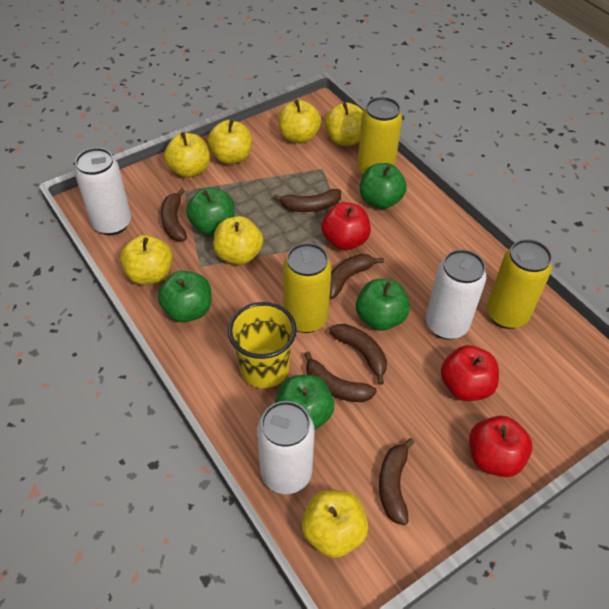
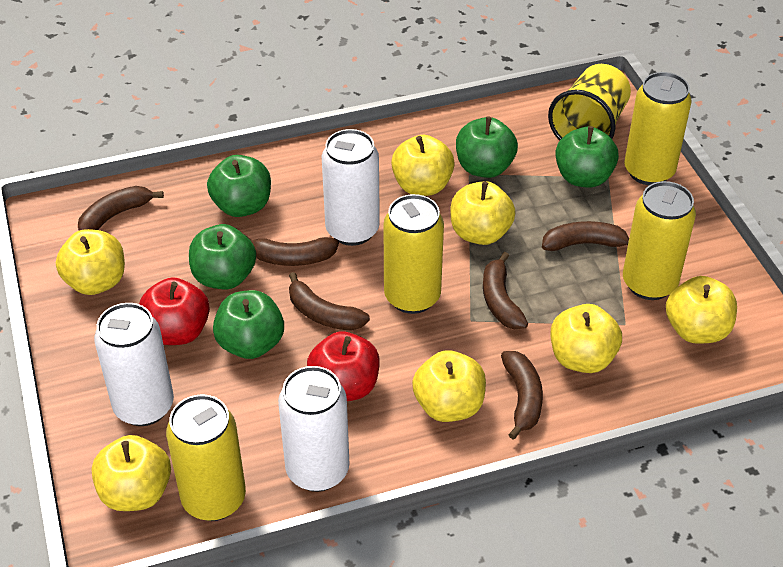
red apple: [322,202,371,250] [441,345,499,401] [469,416,533,477] = 3 -> [139,277,210,345] [307,331,380,401] = 2
yellow can: [283,243,332,333] [357,97,402,176] [487,239,552,329] = 3 -> [166,394,246,521] [383,194,444,314] [623,181,696,300] [624,72,692,185] = 4

